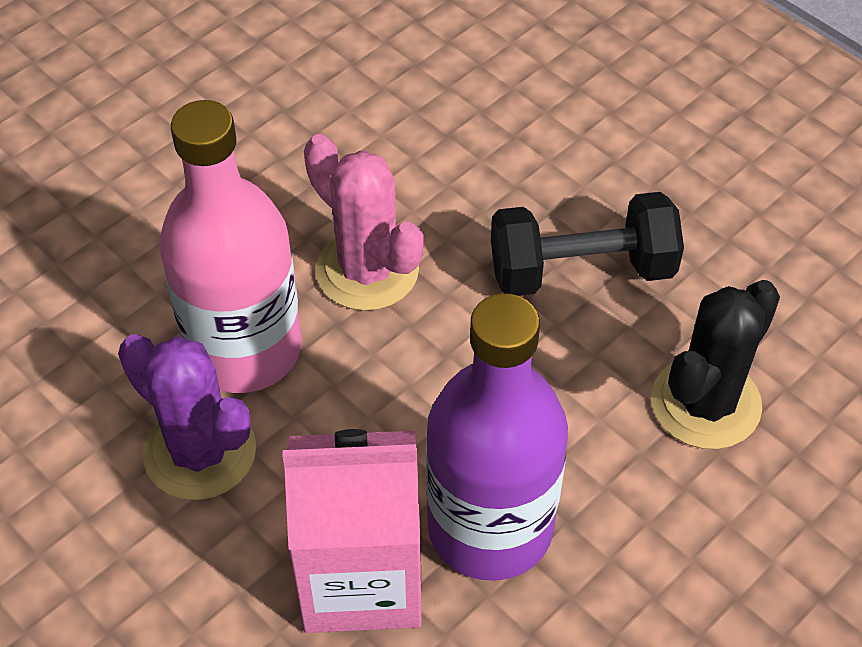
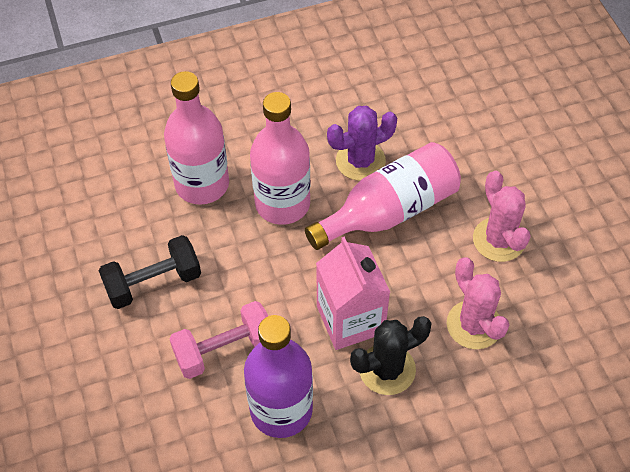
pink bottle: [159,100,302,393] = 1 -> [164,71,229,205] [250,92,310,225] [305,142,461,250] = 3
pink cactus: [304,134,424,311] = 1 -> [447,257,509,349] [473,171,531,262] = 2
pink dumbbell: none = 0 -> [170,301,268,379] = 1

